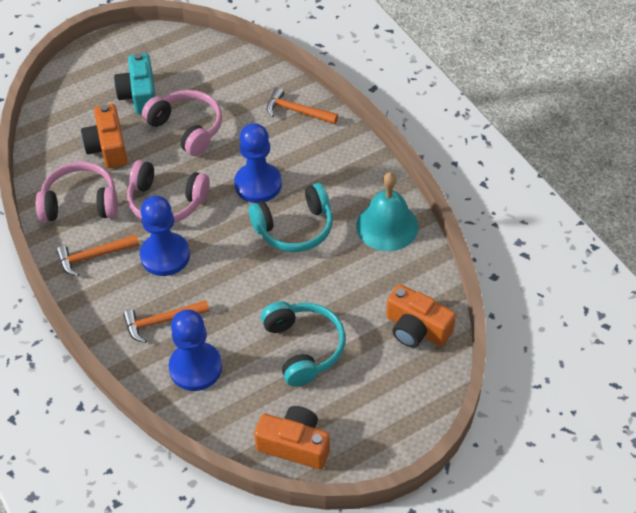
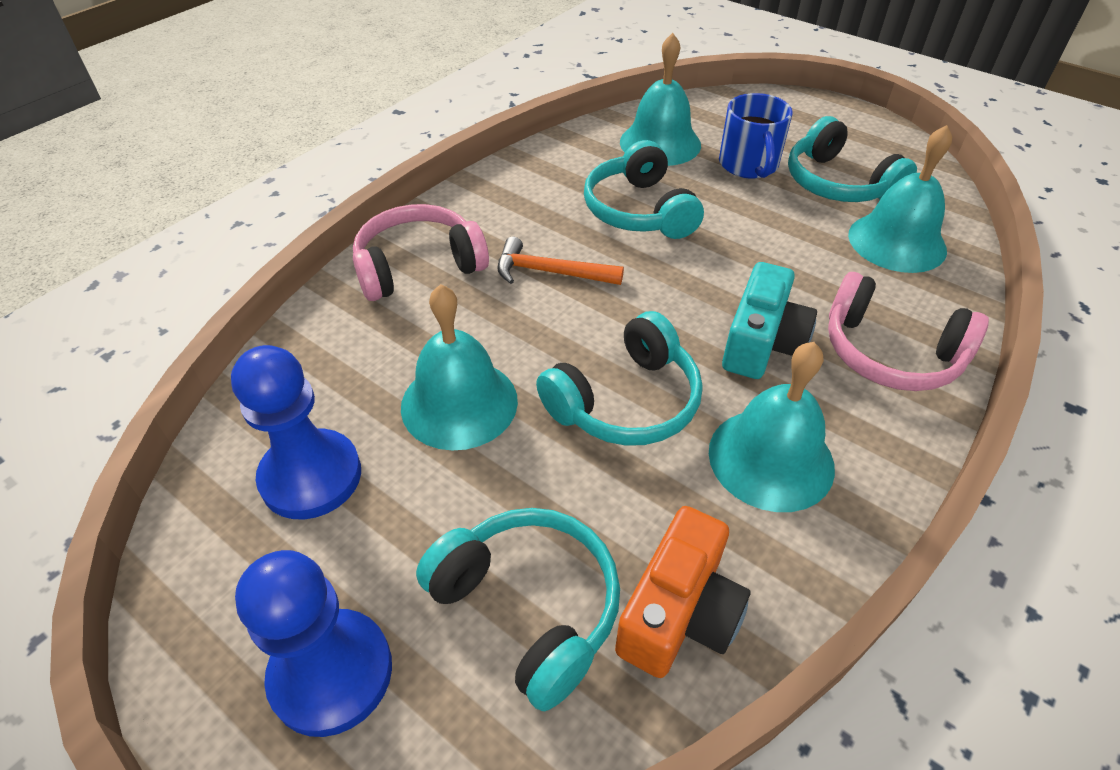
blue mug: none = 0 -> [719,93,793,179] = 1
blue pawn: [140,196,190,276] [169,310,222,391] [234,123,282,203] = 3 -> [231,345,361,519] [235,550,392,737] = 2
orange camera: [81,104,128,168] [254,406,330,470] [386,284,456,348] = 3 -> [615,506,751,678] = 1
orange hammer: [56,234,139,276] [123,300,209,343] [267,87,338,124] = 3 -> [497,237,624,285] = 1
pink headphones: [36,162,118,222] [127,160,210,223] [142,90,222,156] = 3 -> [353,204,489,301] [828,272,989,391] = 2
turquoise bell: [356,172,418,251] = 1 -> [401,284,518,451] [620,33,701,166] [709,342,835,512] [848,125,952,273] = 4
turquoise headphones: [249,183,333,252] [261,301,346,387] = 2 -> [416,508,620,711] [536,311,702,446] [584,140,704,239] [788,116,917,202] = 4

